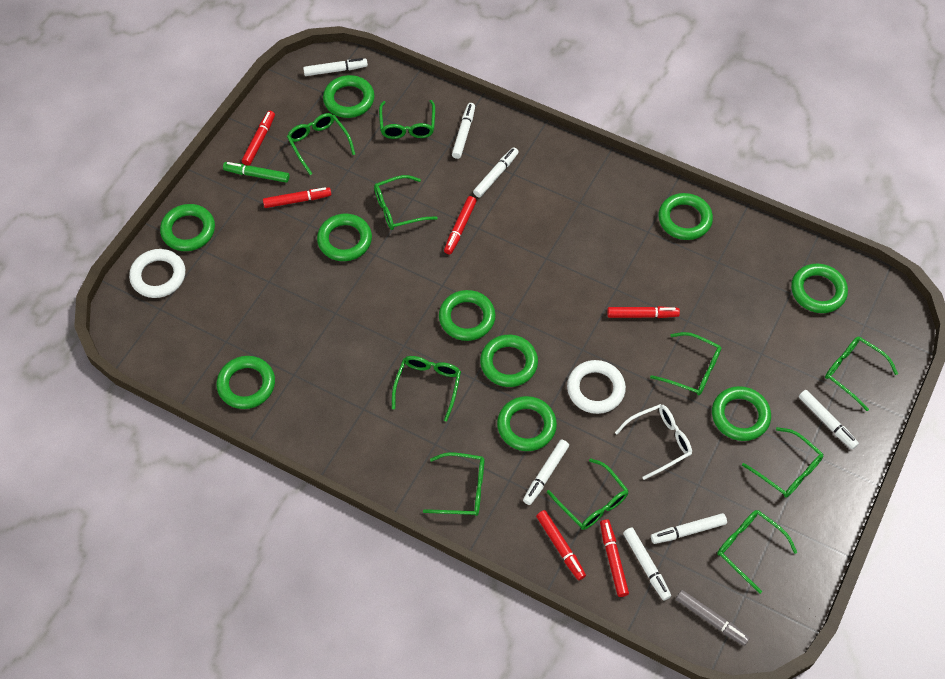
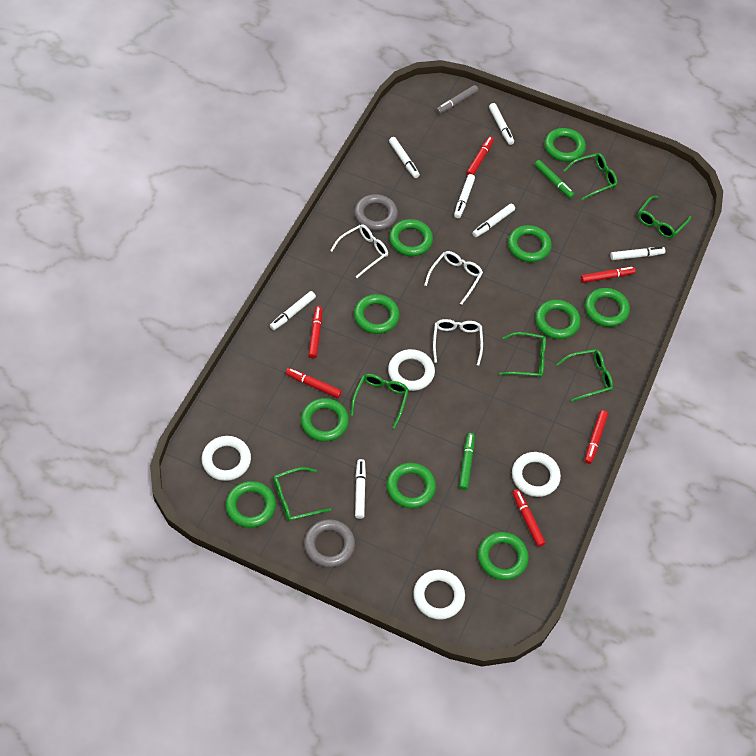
green glasses: [287,113,355,175] [374,175,438,230] [379,100,435,139] [392,356,461,422] [423,452,484,516] [547,458,629,530] [650,332,721,395] [717,510,797,594] [742,427,824,497] [825,337,898,411] = 10 -> [273,467,331,522] [351,374,409,429] [499,332,546,378] [556,349,613,402] [563,153,617,200] [638,196,692,238] = 6
green marker: [223,162,289,183] = 1 -> [459,433,475,490] [534,160,575,199] = 2
grey ring: none = 0 -> [304,519,355,568] [354,194,398,231] = 2
white glasses: [615,404,692,480] = 1 -> [330,224,388,278] [424,251,483,305] [433,319,483,365] = 3
white ring: [129,249,185,298] [567,360,626,414] = 2 -> [202,436,251,481] [388,349,435,391] [413,570,465,620] [512,452,561,497] = 4

